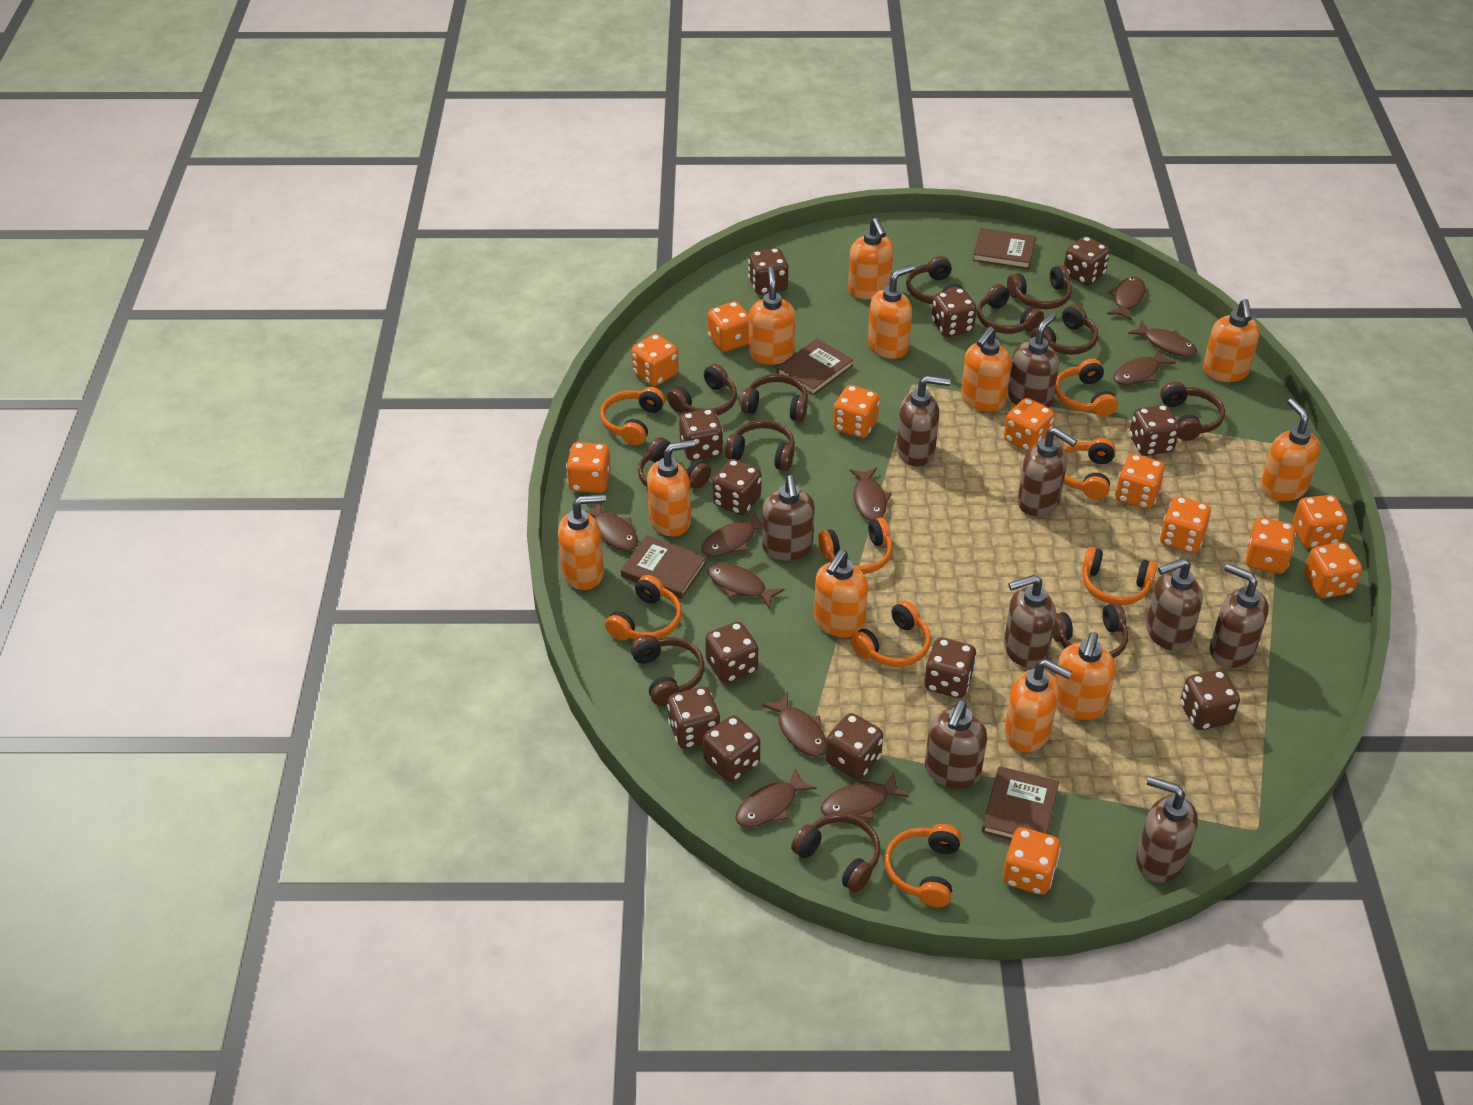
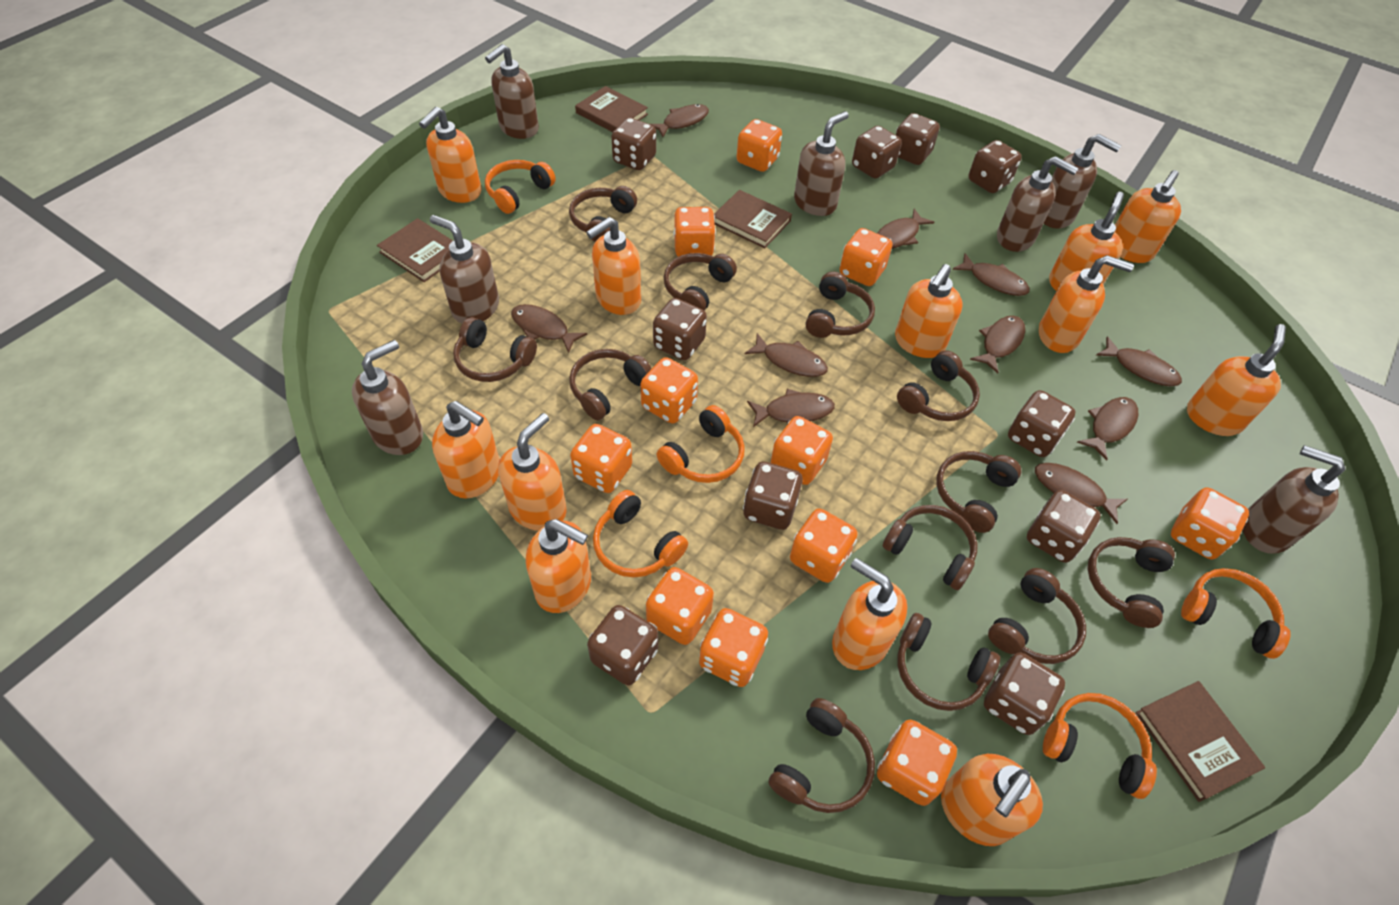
brown dice: [667,686,720,749] [679,409,723,461] [703,715,760,782] [705,621,758,683] [713,459,762,515] [748,248,788,295] [825,713,883,779] [924,638,977,698] [932,288,977,337] [1064,236,1110,285] [1129,404,1180,456] [1180,670,1240,730] = 12 -> [587,605,658,685] [611,118,656,170] [653,298,707,360] [743,462,803,530] [852,126,902,178] [896,113,940,165] [968,140,1022,193] [984,652,1065,735] [1008,390,1076,457] [1027,490,1101,563] = 10
brown soap dispenser: [762,475,815,561] [897,376,951,466] [925,700,987,789] [1004,575,1056,668] [1008,313,1059,408] [1018,427,1077,516] [1136,776,1198,883] [1146,558,1203,651] [1210,564,1269,668] = 9 -> [352,340,423,455] [430,215,499,324] [485,44,539,139] [794,111,849,216] [997,156,1078,252] [1044,134,1121,229] [1243,445,1346,554] = 7
orange headphones: [600,387,665,445] [605,575,682,640] [818,518,892,574] [851,601,931,667] [885,824,961,907] [1055,359,1118,417] [1063,438,1115,499] [1082,547,1157,605] = 8 -> [485,160,556,214] [593,490,688,577] [657,405,745,483] [1043,693,1157,799] [1181,568,1291,659] = 5
orange soap dispenser: [558,494,606,590] [647,440,695,536] [749,267,796,365] [814,550,868,637] [848,218,894,300] [868,265,915,359] [961,327,1011,412] [1004,659,1072,752] [1055,632,1116,720] [1203,299,1260,382] [1260,398,1321,501] = 11 -> [419,107,481,203] [432,401,500,499] [498,413,567,531] [526,519,591,613] [586,217,641,315] [832,558,907,670] [895,264,963,358] [941,754,1043,846] [1039,255,1134,353] [1049,192,1124,291] [1115,170,1181,263] [1187,324,1286,436] = 12

